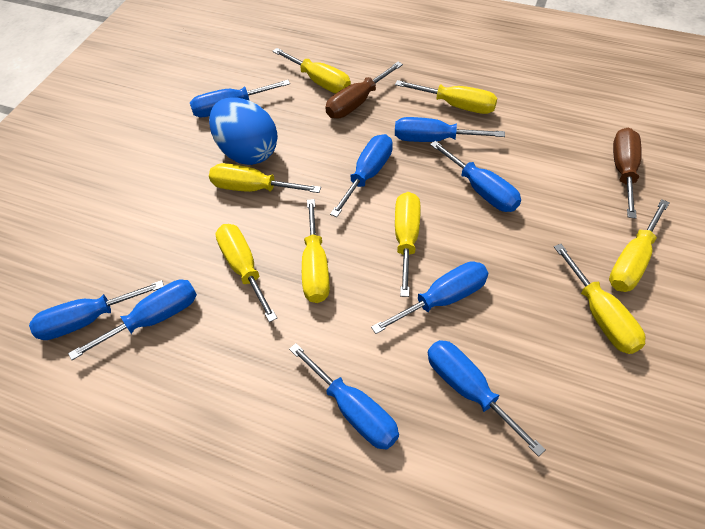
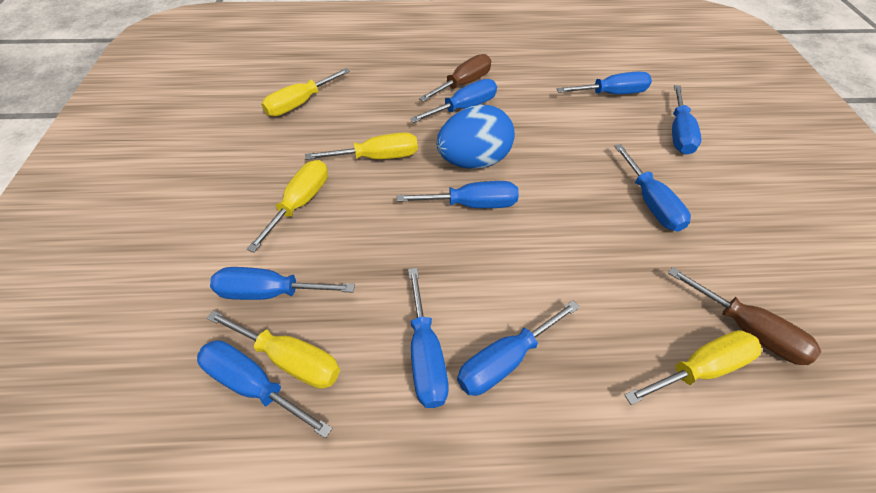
yellow screwdriver: [209,163,321,193] [215,224,277,322] [273,48,351,93] [302,199,330,303] [395,80,497,114] [395,192,421,297] [554,244,646,354] [609,199,670,292] = 8 -> [207,310,340,389] [247,160,328,252] [261,68,350,116] [305,132,418,160] [625,330,761,405] = 5

